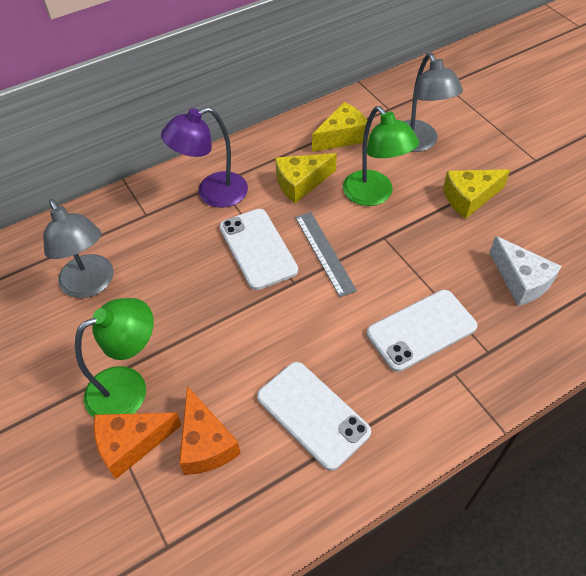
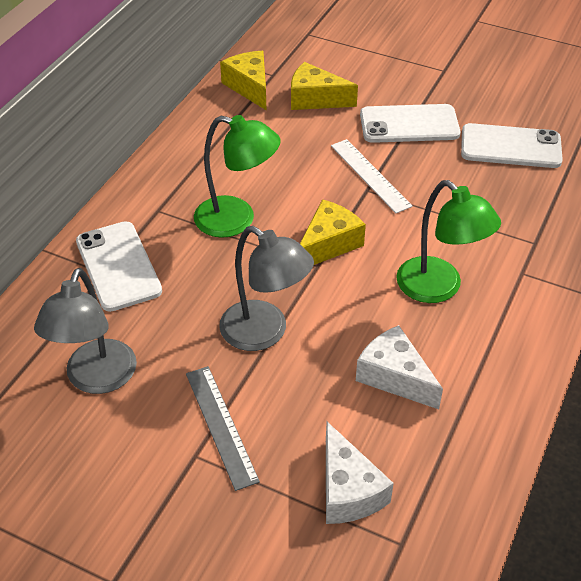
orange cheese: [94,413,182,479] [179,386,241,475] = 2 -> none = 0
purple lamp: [161,107,248,208] = 1 -> none = 0
white cheese: [489,236,562,306] = 1 -> [326,422,394,524] [356,325,443,409] = 2
white ruler: none = 0 -> [331,139,413,213] = 1

